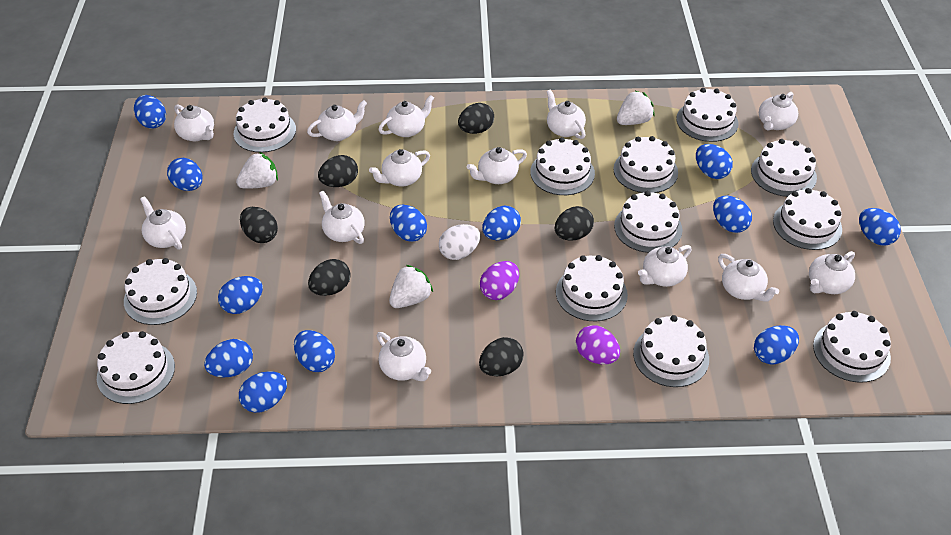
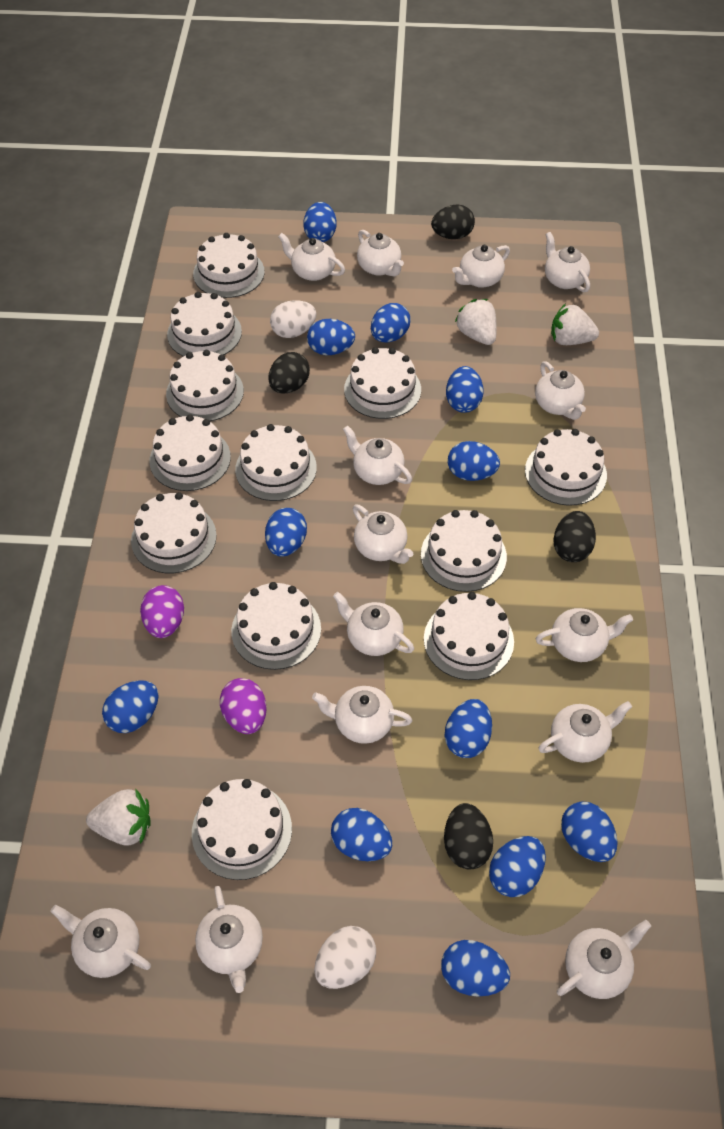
black egg: [240,207,278,243] [308,259,351,296] [318,155,358,187] [458,103,494,134] [479,337,524,376] [555,206,594,240] = 6 -> [268,352,310,394] [431,204,475,239] [444,803,493,869] [553,511,596,562] = 4
white egg: [439,224,480,260] = 1 -> [270,300,317,338] [314,926,376,989] = 2
white teapot: [140,196,186,250] [174,104,214,141] [307,100,367,141] [319,191,365,244] [369,149,430,186] [377,332,431,381] [378,95,434,137] [467,147,527,184] [546,89,586,139] [638,245,692,287] [718,254,779,302] [759,92,798,130] [809,251,855,294] = 13 -> [50,905,151,978] [195,886,263,993] [278,233,345,281] [312,686,412,744] [333,592,414,656] [343,426,412,485] [353,504,413,564] [357,230,404,277] [452,245,510,288] [535,361,586,420] [536,608,633,662] [538,701,632,763] [545,232,590,292] [557,920,651,999] = 14

